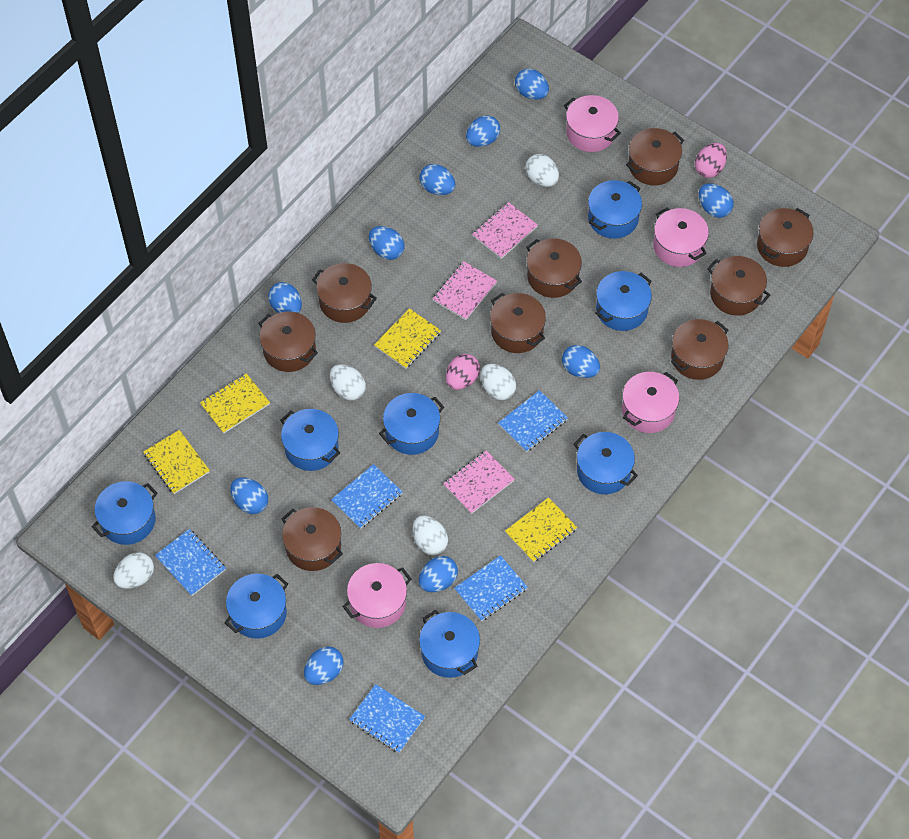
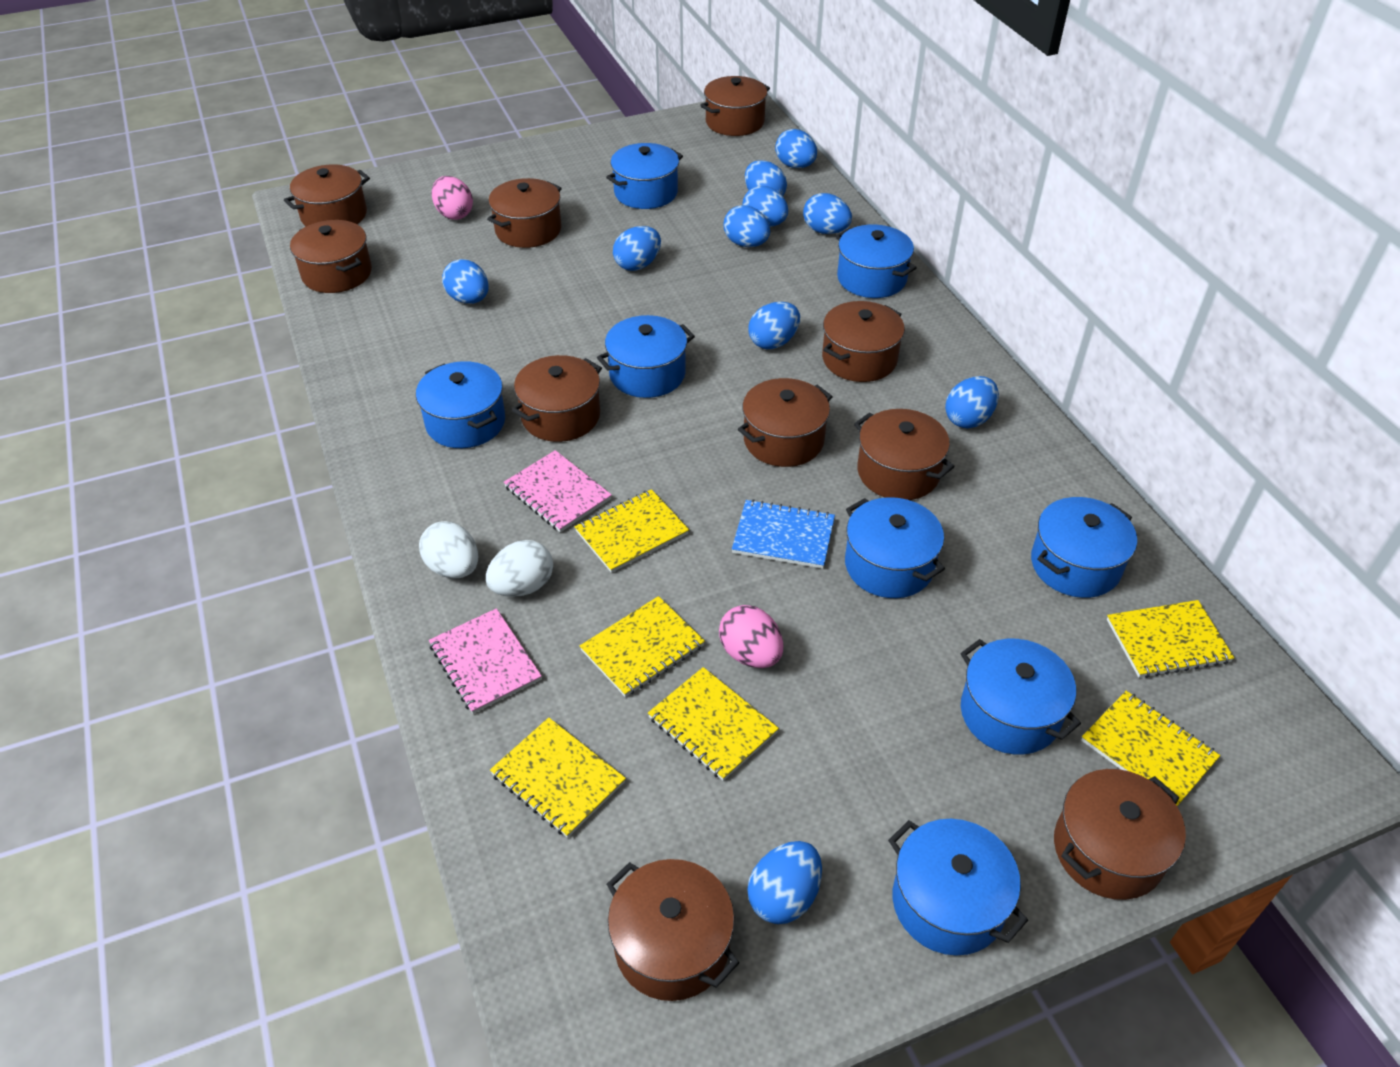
blue notebook: [155,529,226,596] [331,464,402,529] [349,684,425,753] [454,555,528,621] [498,390,568,452] = 5 -> [732,499,835,569] = 1
brown pot: [258,311,318,372] [281,507,343,571] [312,263,377,323] [490,293,546,353] [526,239,582,298] [626,128,684,185] [671,319,729,380] [707,256,770,316] [757,208,814,267] = 9 -> [284,164,370,226] [290,220,372,293] [487,178,562,248] [512,355,602,442] [607,859,739,1001] [700,76,770,136] [738,378,833,467] [822,301,905,382] [854,409,955,500] [1054,769,1186,900] = 10
pink notebook: [433,261,497,320] [443,451,515,514] [472,202,538,259] = 3 -> [429,608,542,714] [504,450,612,532] = 2
pink pot: [342,563,411,628] [564,95,621,152] [622,372,679,433] [653,207,709,267] = 4 -> none = 0
white egg: [113,552,154,589] [330,364,366,400] [413,516,448,555] [481,364,516,400] [525,154,559,187] = 5 -> [419,521,478,578] [486,540,553,597] = 2
yellow notebook: [143,430,210,494] [200,373,270,433] [374,308,441,369] [505,497,577,562] = 4 -> [490,718,626,838] [575,489,689,573] [580,596,705,697] [648,667,779,781] [1081,691,1220,806] [1107,600,1234,678] = 6

